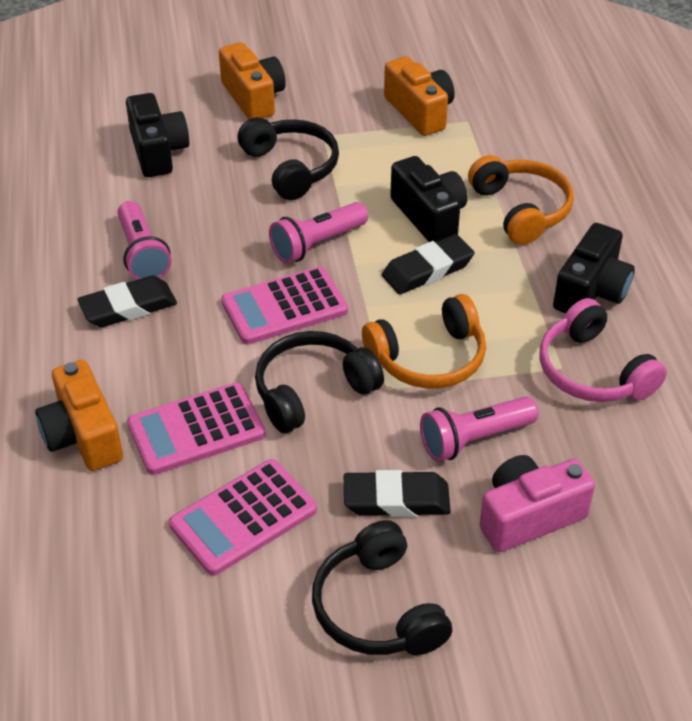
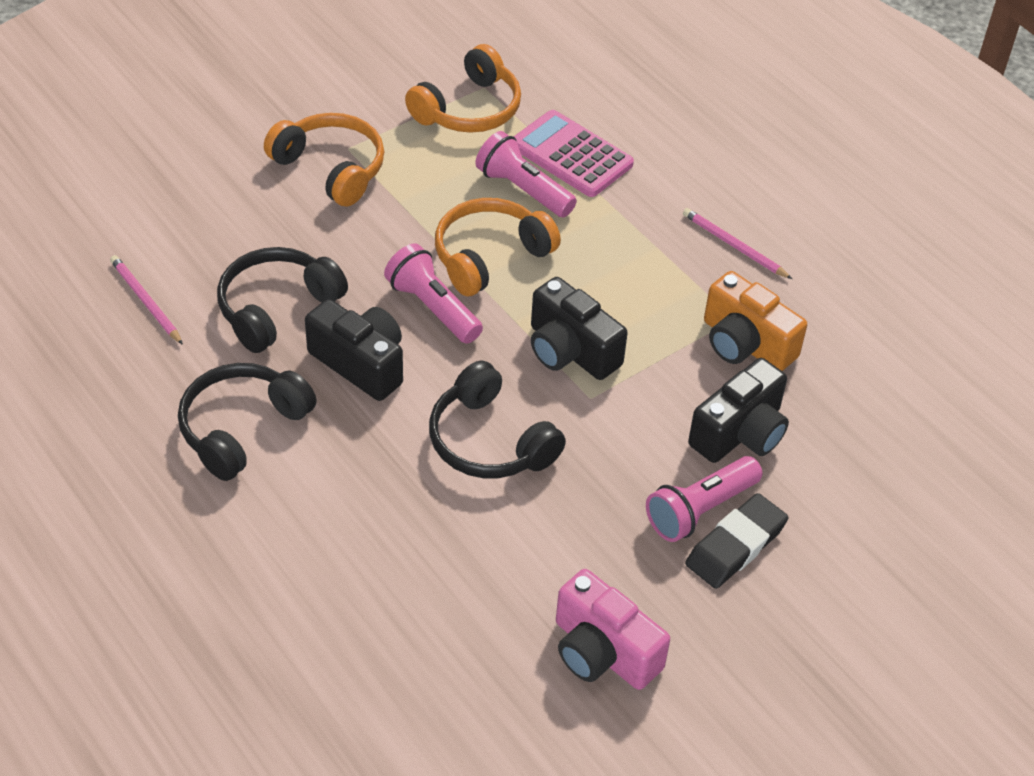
black eraser: [77,276,177,327] [344,470,451,517] [382,234,474,294] = 3 -> [685,493,788,589] = 1
orange camera: [35,360,123,471] [219,42,286,120] [384,56,455,136] = 3 -> [704,271,807,371] = 1
orange headphones: [362,294,486,389] [468,155,574,245] = 2 -> [264,113,384,207] [405,44,521,133] [435,198,561,296] = 3
pink calculator: [127,382,266,475] [169,459,317,576] [221,267,348,344] = 3 -> [514,110,634,197] = 1
pink headphones: [540,298,667,402] = 1 -> none = 0
pink pencil: none = 0 -> [110,255,183,345] [683,208,792,279] = 2

